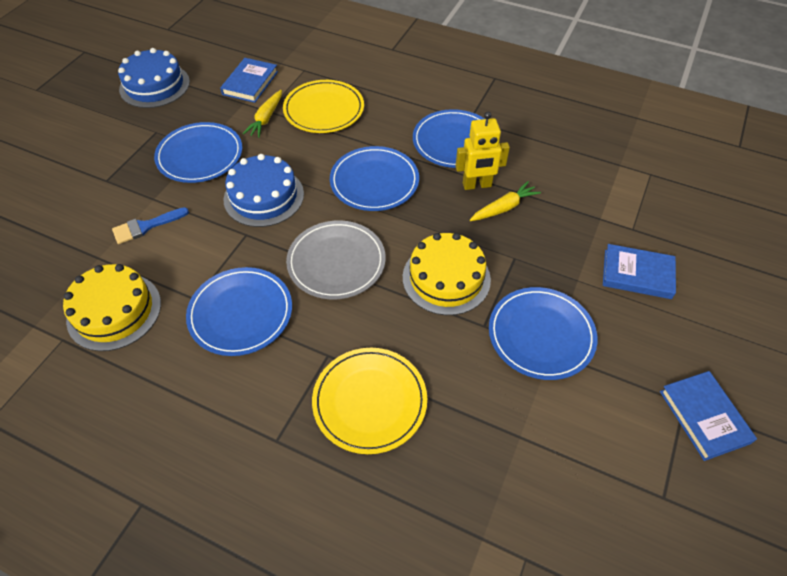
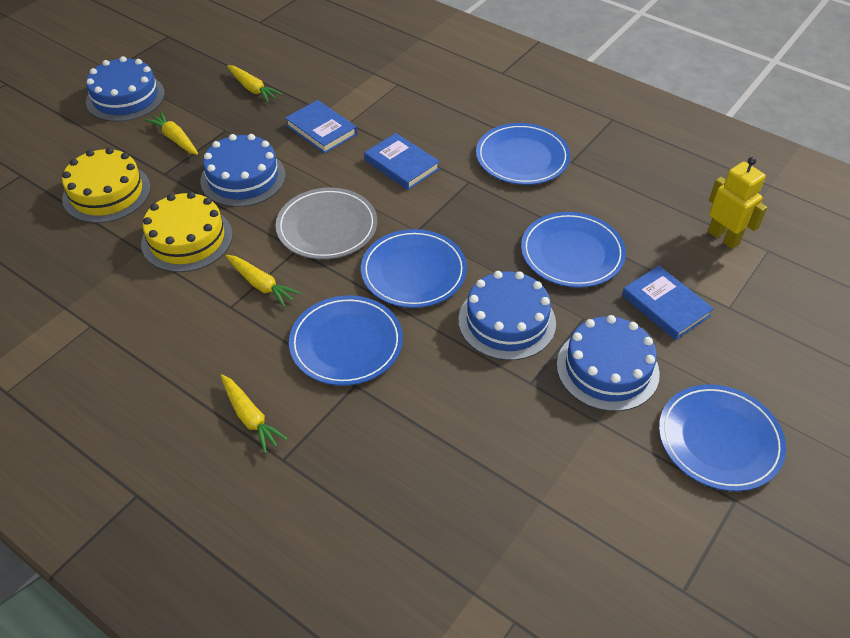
blue brush: [112,207,189,244] = 1 -> none = 0
blue cake: [118,48,190,108] [224,154,304,227] = 2 -> [86,56,165,122] [200,134,286,207] [458,271,556,360] [557,315,660,411] = 4
yellow carrot: [243,90,282,138] [470,181,541,221] = 2 -> [144,111,198,155] [221,374,288,454] [226,255,301,307] [227,65,282,103] = 4
yellow plate: [283,80,364,133] [312,348,427,454] = 2 -> none = 0

